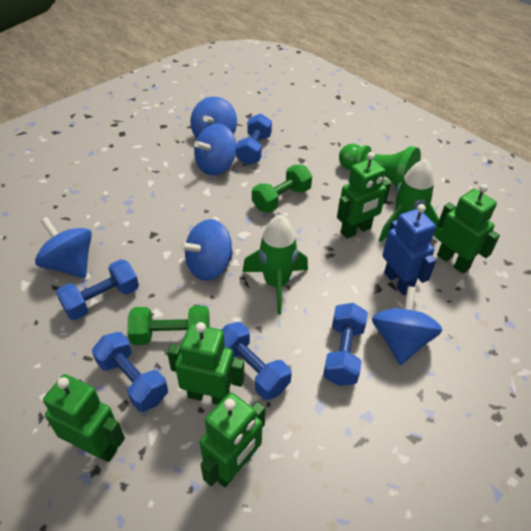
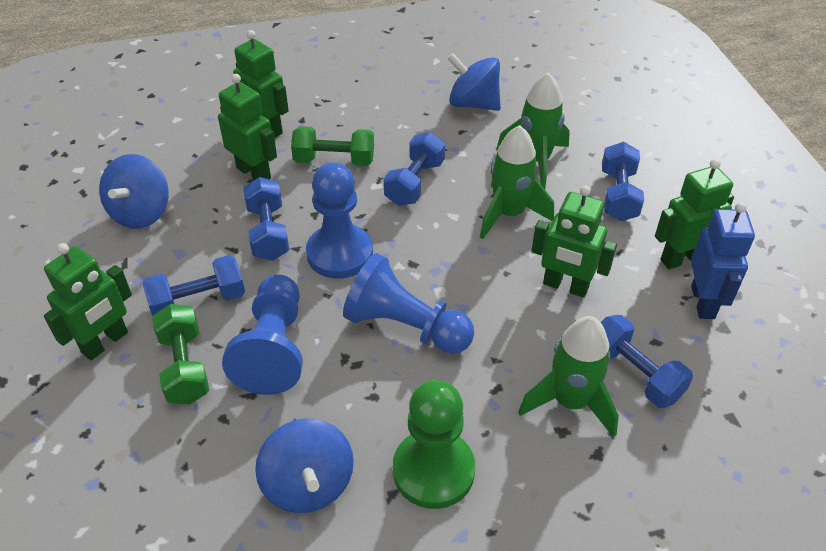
blue pawn: none = 0 -> [222,275,303,395] [306,162,373,279] [343,253,474,354] = 3
blue spinning top: [35,217,92,278] [180,219,233,281] [190,97,237,138] [194,124,237,175] [372,286,442,365] = 5 -> [99,154,169,229] [255,418,354,513] [447,53,501,111] = 3
green rocket: [242,215,308,315] [378,159,441,243] = 2 -> [480,125,554,239] [496,73,570,189] [518,316,619,437] = 3

